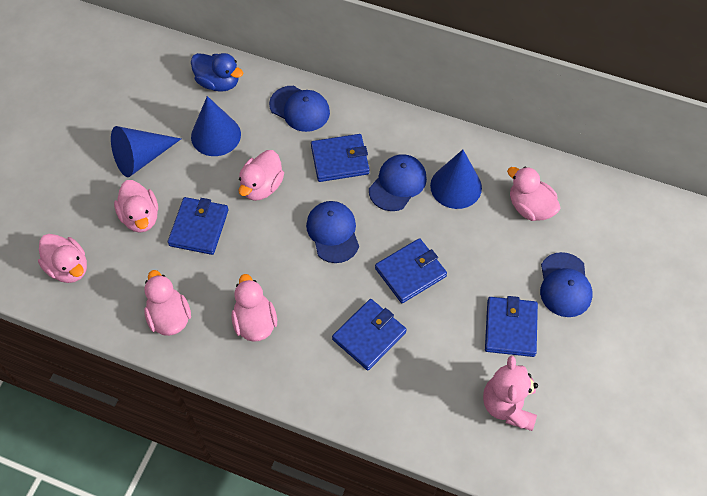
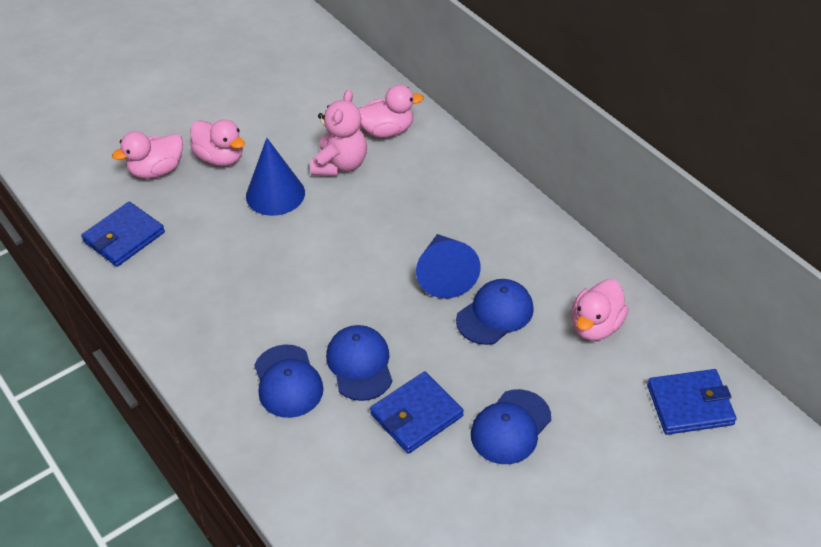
blue cone: [111,126,181,177] [191,96,241,156] [430,150,482,209] = 3 -> [246,138,305,216] [416,234,481,299] = 2
blue duck: [191,53,243,92] = 1 -> none = 0
blue wallet: [168,197,229,255] [311,134,369,182] [332,299,407,371] [375,238,447,303] [485,296,538,357] = 5 -> [81,202,165,267] [370,371,464,454] [647,369,737,435] = 3
pink duck: [38,234,87,283] [114,180,158,233] [144,270,191,336] [232,274,277,342] [238,150,284,201] [507,166,560,221] = 6 -> [112,131,183,179] [190,119,245,166] [358,85,424,138] [572,279,628,341] = 4

